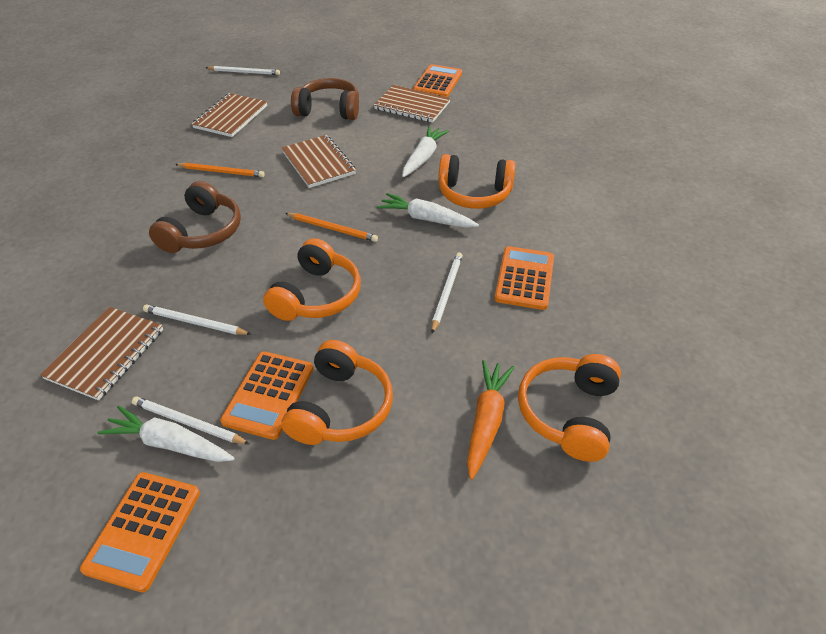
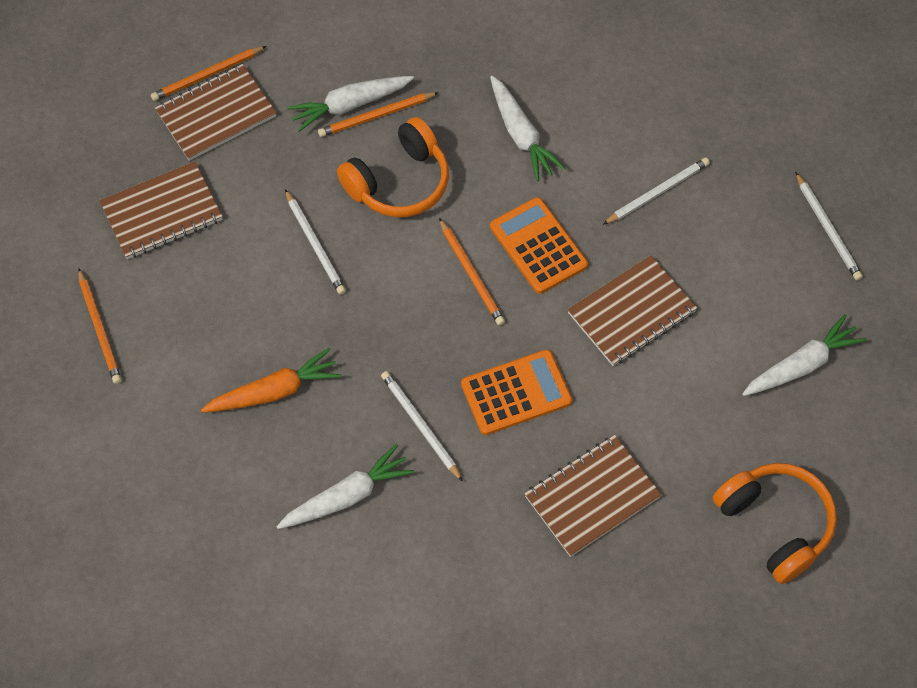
brown headphones: [149,181,241,253] [291,78,359,120] = 2 -> none = 0
orange calculator: [80,472,200,592] [220,351,313,440] [413,64,462,97] [494,246,554,310] = 4 -> [461,349,572,435] [490,197,588,294] = 2
orange headphones: [263,238,361,321] [281,340,393,445] [438,154,516,209] [518,354,621,462] = 4 -> [337,117,449,217] [713,463,837,584] = 2
orange pencil: [175,163,265,177] [285,213,378,242] = 2 -> [78,268,122,384] [151,46,266,101] [318,92,439,137] [439,218,505,325] = 4
white carrot: [98,405,235,462] [377,193,479,228] [402,126,449,177] = 3 -> [276,444,414,529] [287,76,414,132] [490,76,565,181] [742,314,867,396] = 4

